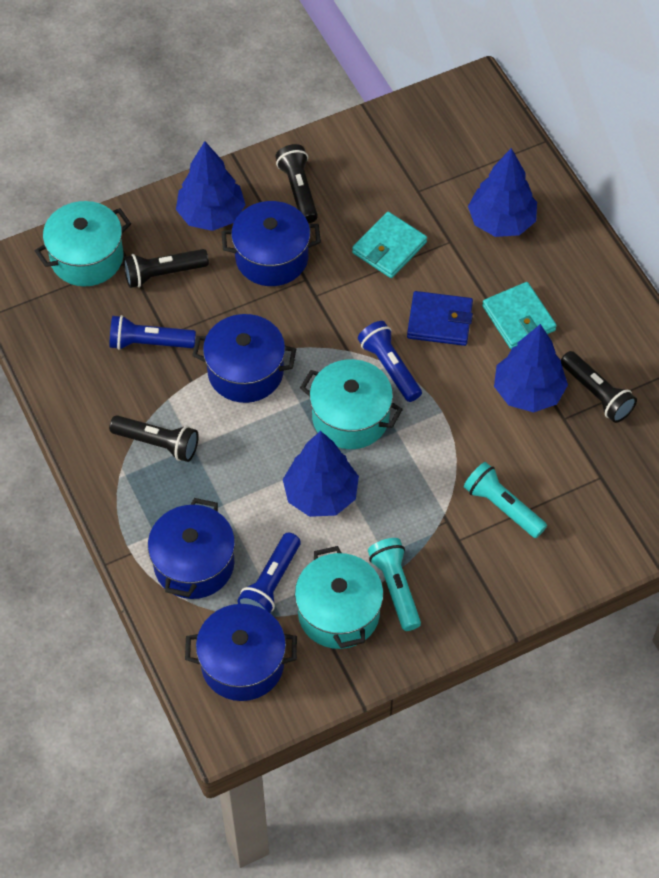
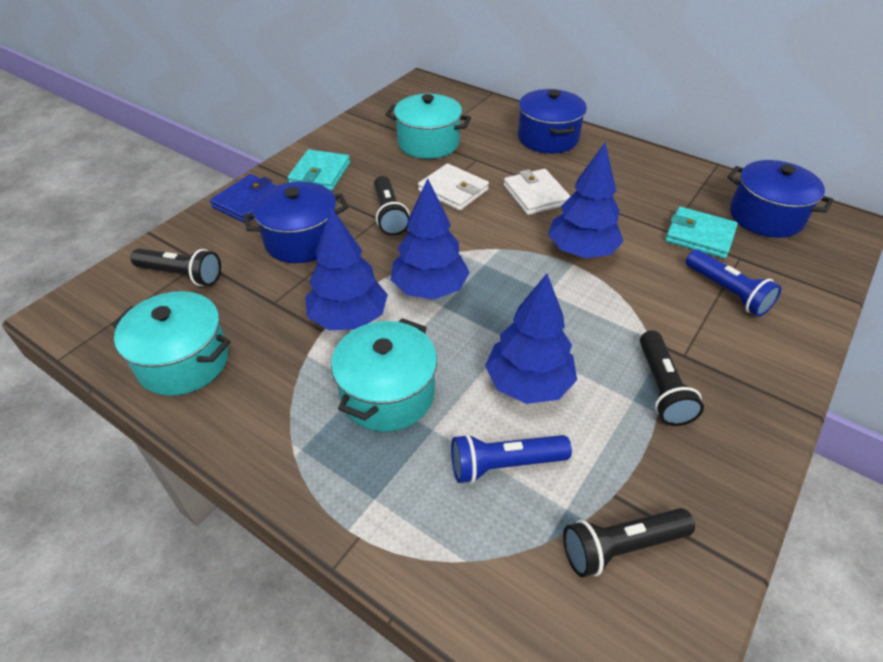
blue flashlight: [110,315,196,350] [237,532,301,613] [358,321,422,402] = 3 -> [451,434,572,483] [686,250,781,317] = 2
blue pot: [148,498,235,599] [185,604,297,701] [192,314,296,403] [221,201,321,286] = 4 -> [243,181,348,263] [518,89,587,154] [727,160,834,238] = 3
turquoise flashlight: [368,538,421,631] [464,462,547,538] = 2 -> none = 0
white wallet: none = 0 -> [418,163,489,211] [503,169,571,215] = 2

